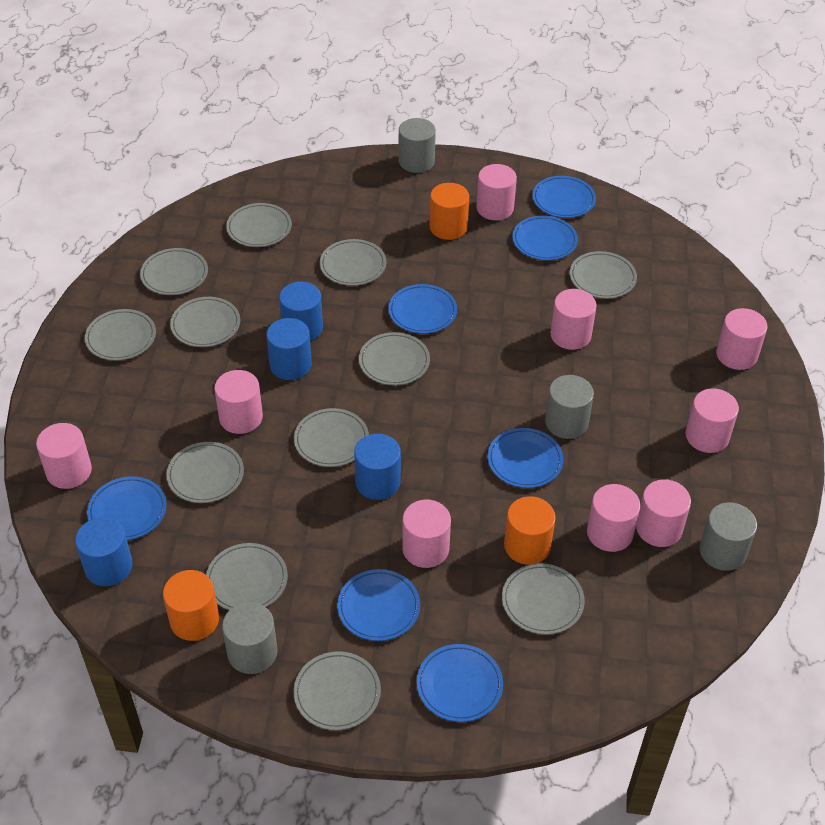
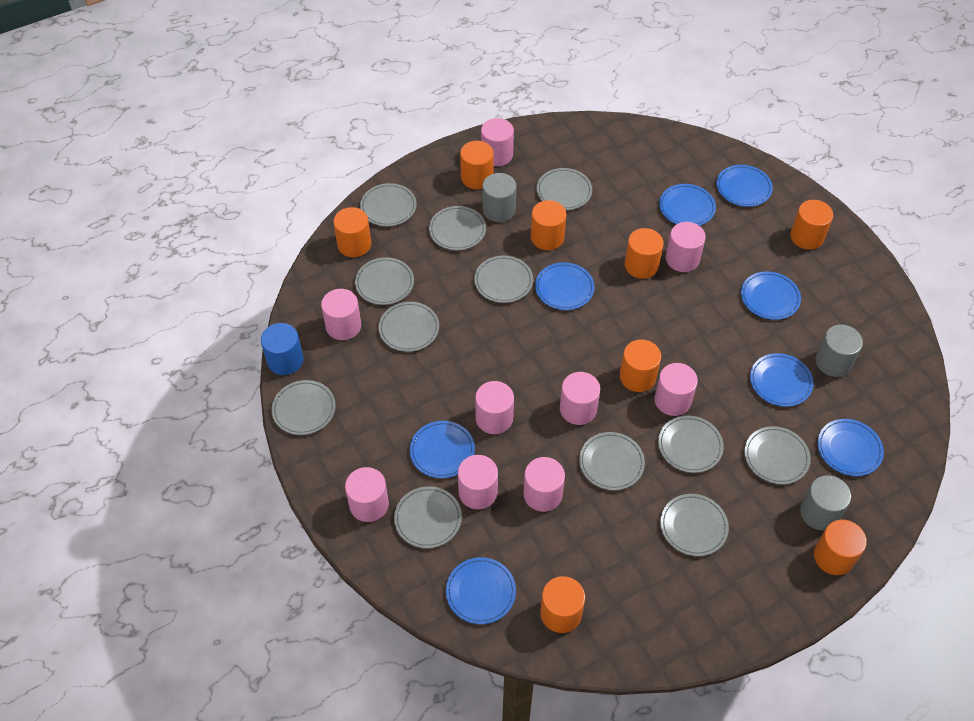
blue cylinder: [75,517,133,586] [266,318,312,380] [279,282,323,341] [354,434,401,500] = 4 -> [261,323,304,375] = 1
blue plate: [87,476,167,540] [337,569,420,641] [388,284,457,334] [417,644,503,722] [488,428,564,488] [512,215,578,260] [532,176,596,218] = 7 -> [410,421,475,478] [446,557,516,624] [535,262,595,310] [659,184,716,226] [716,165,773,207] [741,271,801,320] [750,353,813,407] [817,419,884,476] = 8
grey cylinder: [222,602,278,674] [399,118,436,173] [545,375,594,439] [699,502,757,571] = 4 -> [482,173,517,222] [800,475,851,530] [815,325,863,377] = 3
orange cylinder: [163,570,219,641] [430,183,469,240] [504,496,556,565] = 3 -> [333,207,371,257] [460,141,494,189] [531,200,566,250] [540,576,585,633] [620,340,661,392] [625,228,664,279] [790,200,833,250] [814,520,867,575] = 8

